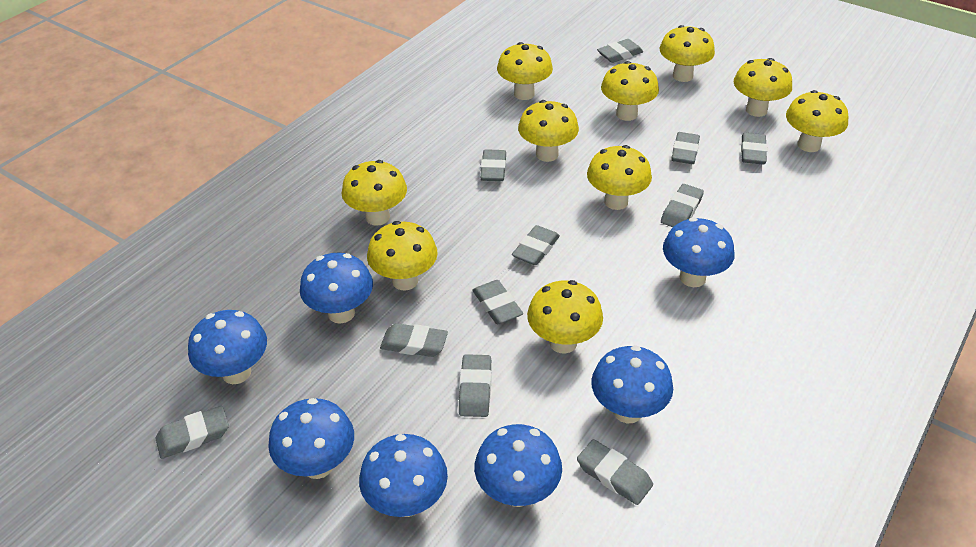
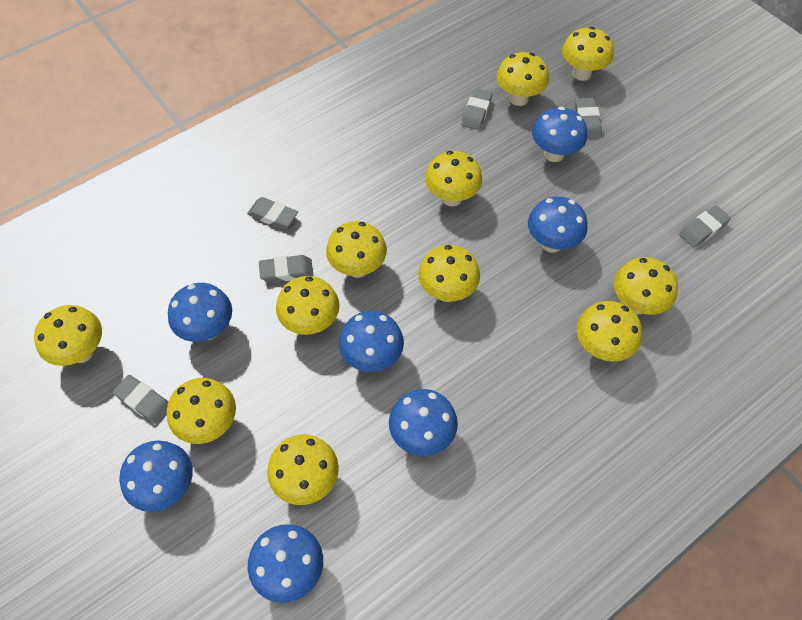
grey eraser: [155,406,229,459] [380,323,448,357] [459,354,491,417] [472,280,523,324] [480,149,506,181] [512,225,560,265] [577,439,653,505] [597,39,643,63] [661,184,704,227] [672,132,700,164] [741,132,767,165] = 11 -> [113,375,168,425] [247,197,298,229] [259,255,313,282] [462,88,492,130] [575,98,602,138] [679,205,731,247] = 6
yellow mushroom: [342,160,407,226] [367,221,438,291] [497,42,553,100] [518,100,579,162] [527,280,603,354] [587,145,652,210] [601,61,659,121] [660,25,715,82] [734,58,792,117] [786,90,848,152] = 10 -> [34,305,102,366] [167,378,236,444] [267,434,339,505] [276,276,339,335] [326,221,387,278] [418,245,480,302] [425,151,482,206] [497,52,549,106] [562,27,614,81] [577,301,642,362] [614,257,678,315] = 11

